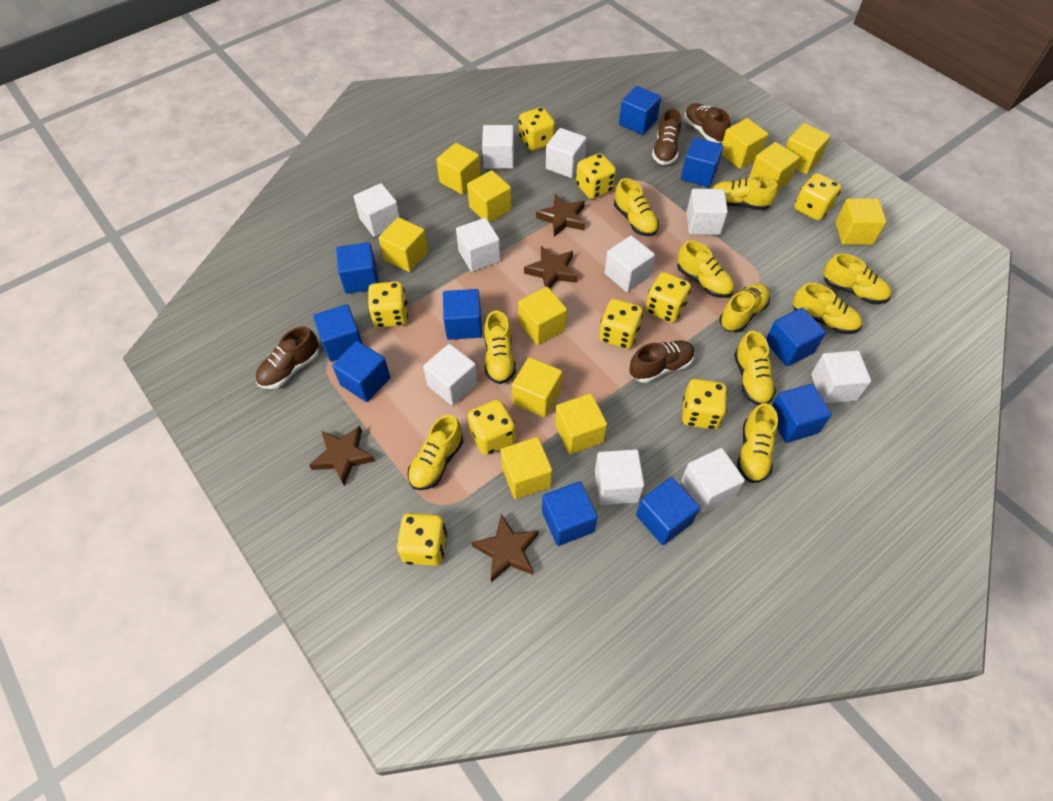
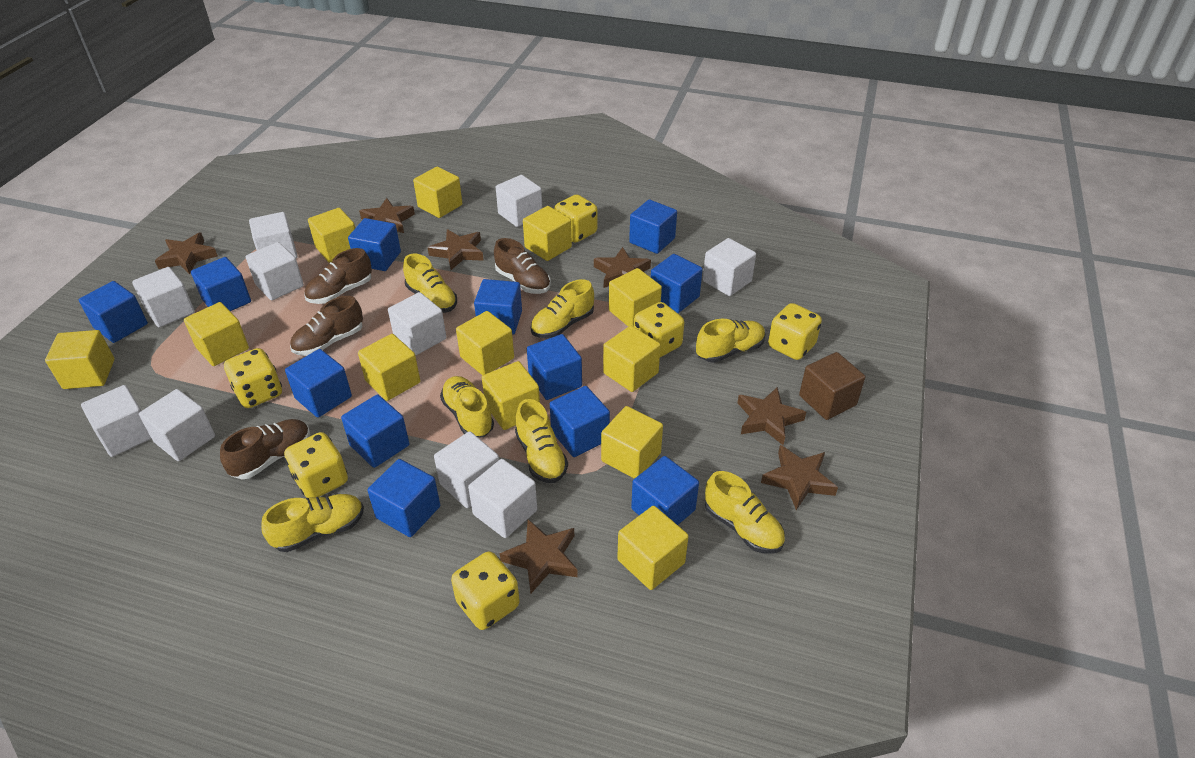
blue cube: [313,304,363,361] [332,341,390,402] [336,242,379,294] [443,289,482,340] [542,481,598,546] [619,86,661,135] [636,477,700,545] [681,137,724,187] [766,308,826,366] [772,384,832,443] = 10 -> [79,281,148,343] [191,257,251,311] [285,349,352,418] [341,394,409,468] [348,218,401,271] [367,459,440,537] [474,279,522,335] [527,334,582,400] [550,386,610,457] [629,199,677,254] [631,456,699,525] [651,254,703,313] = 12
brown cube: none = 0 -> [799,352,865,420] = 1
brown star: [309,426,375,486] [472,514,539,582] [524,246,577,288] [536,194,585,237] = 4 -> [155,232,218,274] [359,198,415,233] [428,229,484,270] [500,519,578,593] [594,247,651,288] [737,387,806,445] [761,445,838,510] = 7
yellow cube: [378,217,428,272] [436,143,481,194] [467,170,512,223] [501,437,552,499] [512,357,562,418] [518,287,567,345] [555,393,607,454] [722,118,768,169] [749,142,800,190] [786,123,830,174] [835,198,886,245] = 11 -> [45,330,115,389] [184,302,249,366] [308,208,355,263] [358,334,420,401] [413,167,462,218] [456,311,514,375] [482,361,540,430] [523,206,572,261] [601,406,663,479] [603,326,661,392] [609,268,662,327] [617,506,689,590] = 12
yellow dice: [368,281,408,328] [397,513,447,566] [467,400,516,455] [519,107,555,151] [576,153,616,199] [599,299,643,349] [645,272,691,323] [682,379,728,429] [794,173,842,221] = 9 -> [224,348,282,408] [284,432,348,498] [451,551,520,630] [554,194,598,243] [634,302,684,357] [768,303,822,360] = 6
yellow shoe: [407,415,463,490] [484,311,516,384] [614,178,659,236] [677,241,734,298] [712,176,778,210] [719,283,770,333] [734,331,776,405] [737,403,778,483] [793,283,862,334] [823,253,891,304] = 10 -> [261,494,364,552] [403,254,457,313] [440,376,494,438] [515,399,568,483] [531,279,594,338] [696,319,766,363] [705,471,785,554] = 7

